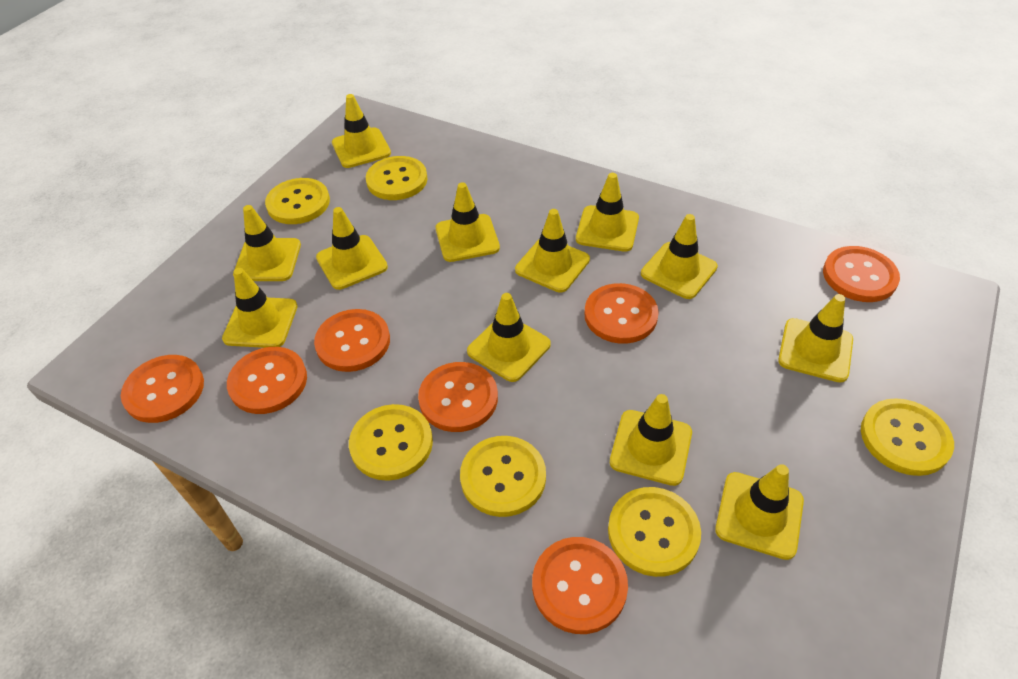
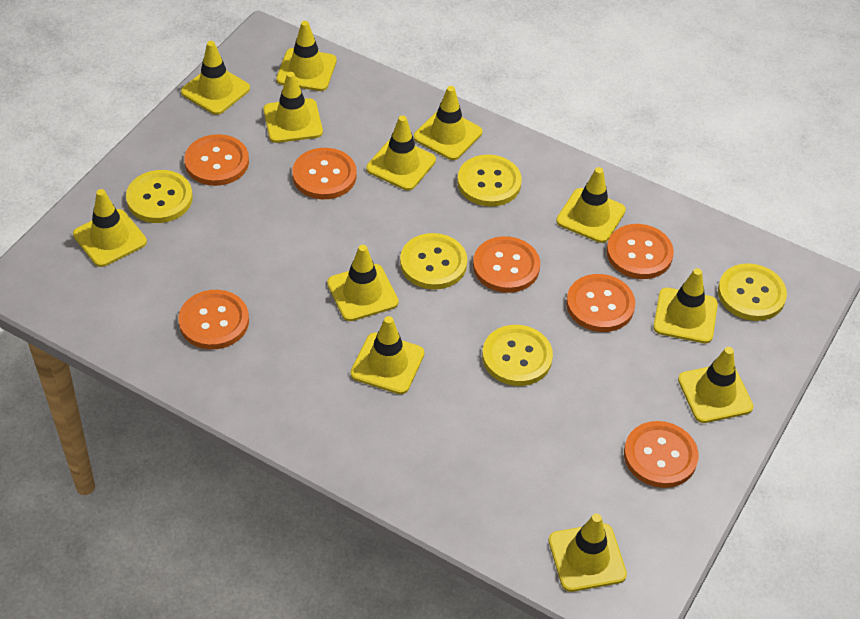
yellow button: [265,178,330,224] [349,404,433,481] [366,156,428,200] [460,436,546,517] [608,487,701,577] [861,398,954,476] = 6 -> [126,170,193,223] [400,233,467,290] [457,155,522,207] [482,325,553,386] [718,263,787,321] = 5

